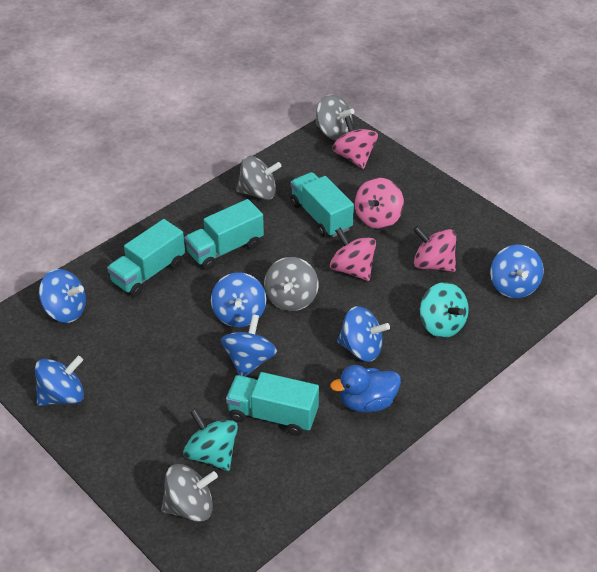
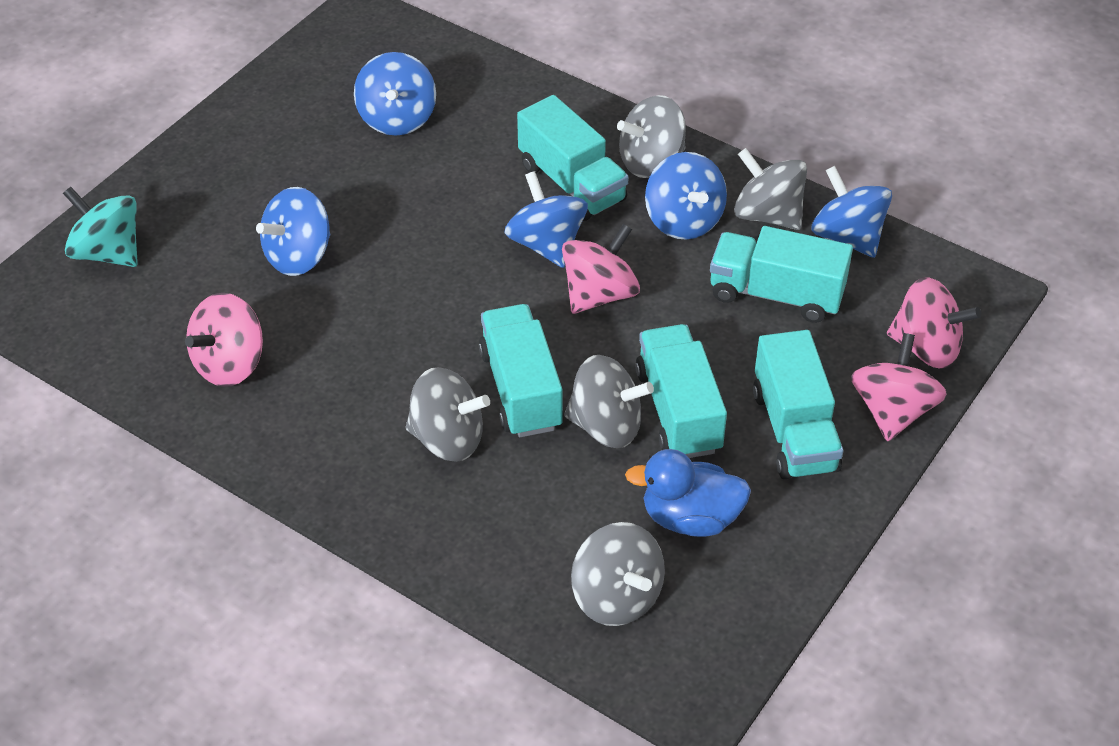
blue spinning top: [35,356,84,406] [39,269,86,323] [211,272,266,327] [221,314,277,377] [337,306,390,362] [490,245,544,298] = 6 -> [256,187,330,276] [354,52,436,136] [504,171,588,268] [645,152,727,240] [812,166,892,258] = 5
grey spinning top: [161,464,218,522] [236,156,282,200] [264,257,318,311] [316,94,355,140] = 4 -> [406,367,490,462] [564,355,654,448] [571,522,665,626] [617,95,686,178] [734,148,807,230] = 5
turquoise spinning top: [183,409,238,471] [420,282,469,338] = 2 -> [63,187,138,267] = 1
turquoise truck: [107,219,185,297] [184,199,264,270] [226,372,319,436] [290,172,354,237] = 4 -> [479,304,563,437] [517,95,629,221] [635,324,727,458] [710,226,853,323] [753,330,843,479] = 5

